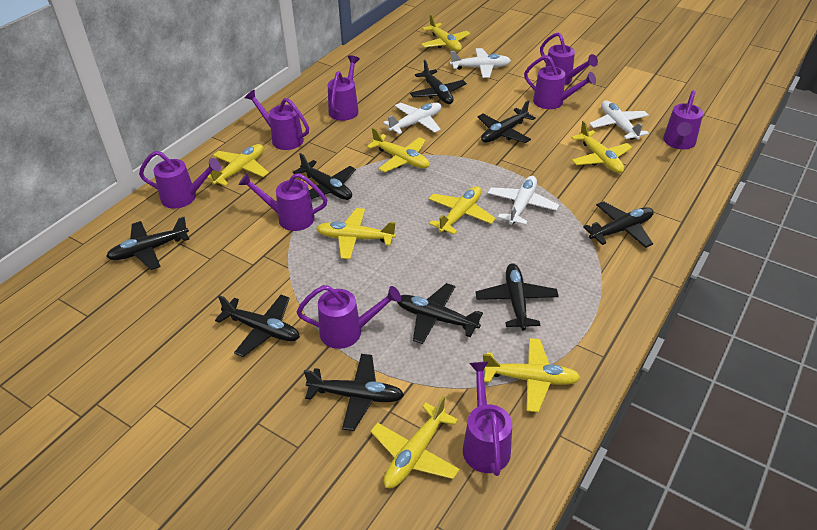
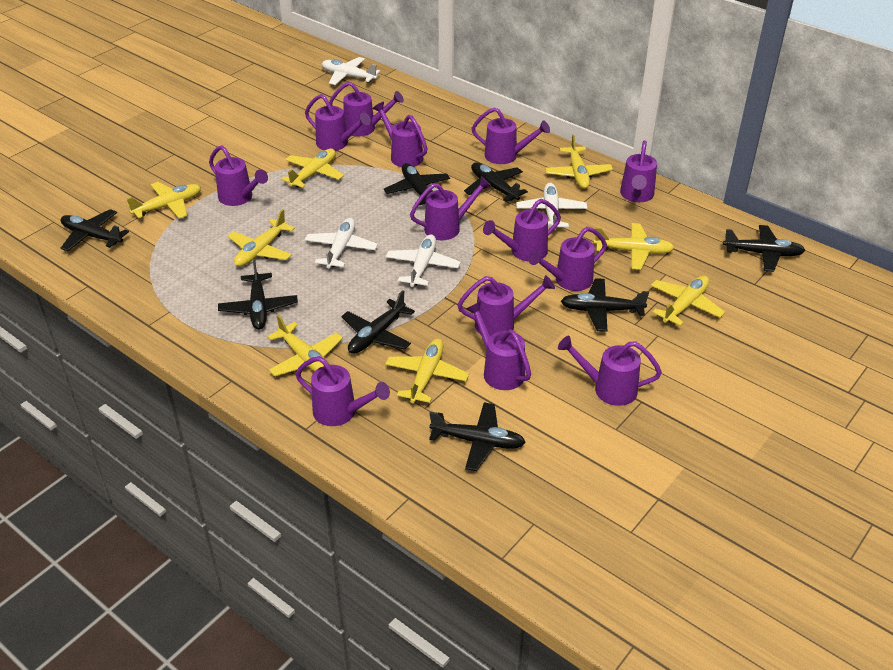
black plane: [106,217,189,270] [215,295,300,357] [293,153,356,200] [304,354,404,431] [397,283,483,344] [410,60,467,104] [476,263,559,331] [478,100,536,143] [583,201,654,248] = 9 -> [61,209,129,251] [218,260,298,330] [341,290,415,354] [384,163,450,205] [429,403,526,471] [464,162,528,202] [561,278,649,332] [723,225,805,272] = 8
purple watering can: [139,151,221,209] [239,173,327,231] [245,90,309,150] [297,285,401,349] [328,55,360,121] [463,362,512,476] [524,55,596,109] [540,32,598,85] [663,90,703,149] = 9 -> [209,145,268,206] [295,356,390,426] [305,94,371,151] [329,82,404,136] [372,102,428,167] [410,176,492,240] [457,275,555,336] [466,302,531,390] [472,107,550,164] [483,199,561,261] [528,227,607,291] [558,336,662,406] [620,140,657,202] = 13

